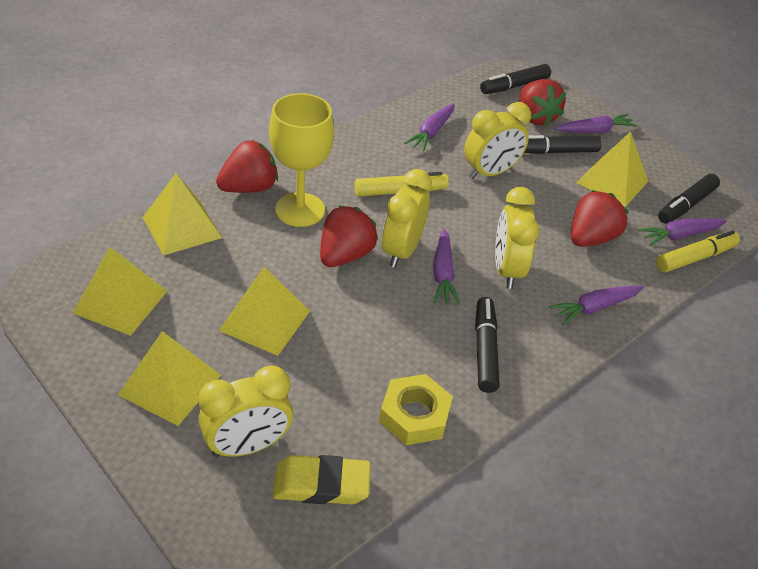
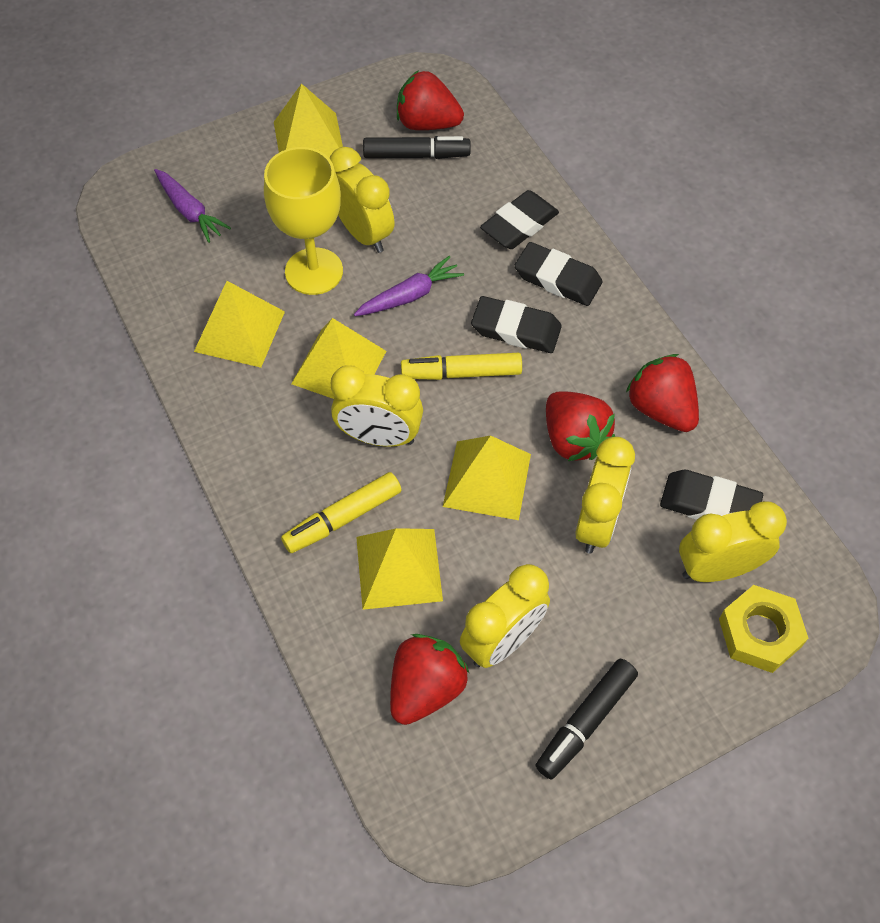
black eraser: none = 0 -> [471,296,562,353] [480,190,559,249] [514,242,603,306] [660,470,763,520] = 4
black marker: [475,297,500,393] [480,64,551,94] [524,135,602,154] [658,174,720,224] = 4 -> [363,136,471,159] [536,659,638,780] = 2
purple carrot: [404,103,455,151] [433,228,460,305] [549,286,644,325] [555,114,638,133] [638,219,727,246] = 5 -> [154,169,231,243] [354,256,464,316] = 2
yellow clock: [199,366,293,457] [382,169,432,268] [464,102,531,179] [495,187,539,289] = 4 -> [330,147,394,253] [331,366,423,447] [460,564,550,668] [575,437,635,554] [679,501,787,582] = 5
yellow eraser: [273,455,371,505] = 1 -> none = 0

